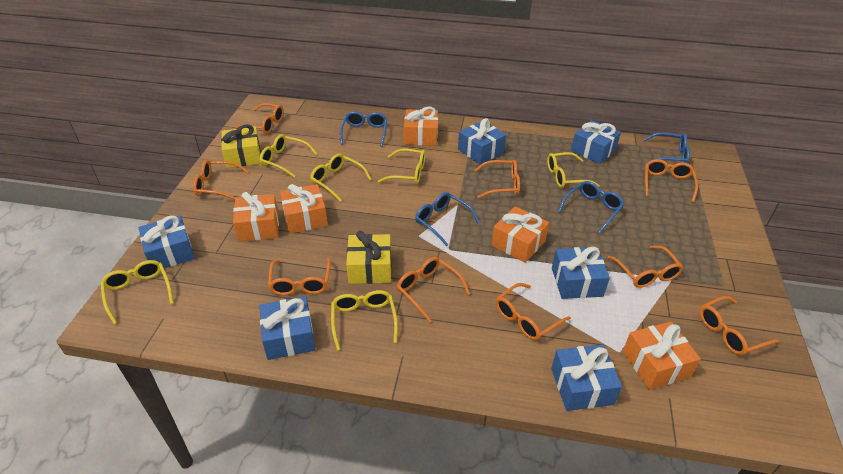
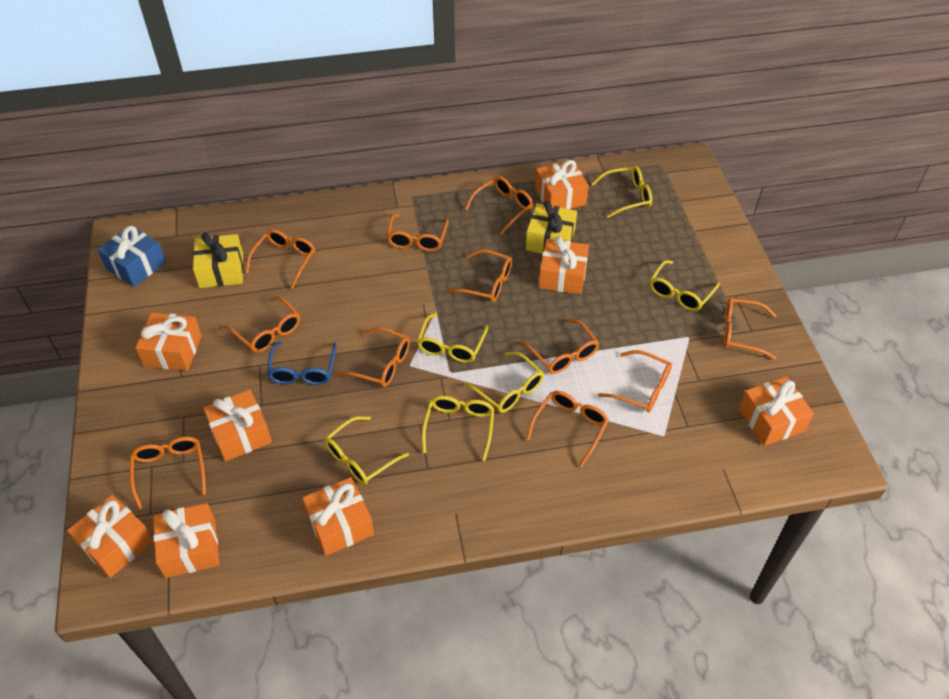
blue gift: [139,215,195,268] [259,296,315,360] [458,118,506,165] [551,345,622,411] [552,247,610,299] [571,120,621,164] = 6 -> [97,225,166,287] = 1
blue glasses: [340,111,387,147] [415,192,480,246] [558,181,624,233] [643,132,690,163] = 4 -> [267,341,337,385] = 1
orange gift: [233,192,279,242] [280,184,328,234] [404,107,438,146] [492,206,549,263] [623,321,701,390] = 5 -> [67,495,154,578] [135,313,202,371] [153,503,220,578] [203,389,272,462] [302,477,374,556] [535,160,589,209] [539,236,589,294] [738,377,814,446] = 8
orange glasses: [193,160,249,200] [234,103,284,134] [268,258,331,295] [397,257,470,323] [474,160,520,198] [496,283,571,340] [608,246,683,288] [645,159,698,203] [700,296,779,355] = 9 -> [130,437,206,510] [226,296,300,352] [246,229,315,288] [338,327,410,387] [386,214,449,251] [447,249,513,302] [465,176,534,235] [521,319,599,374] [526,391,609,467] [598,350,672,413] [723,298,776,360] = 11

